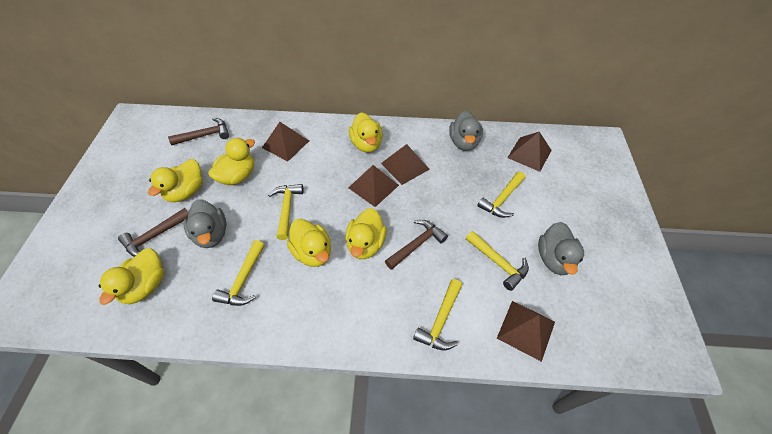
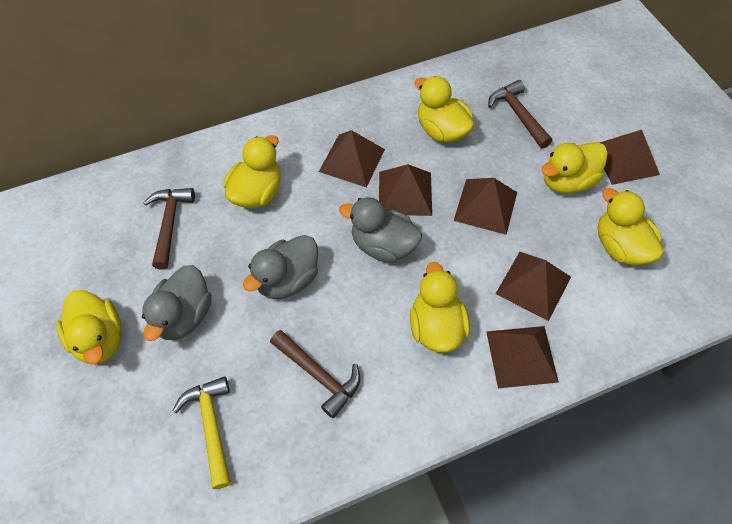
brown pyramid: [262,122,309,162] [348,165,399,207] [381,144,430,185] [497,301,555,362] [507,132,552,172] = 5 -> [319,130,385,187] [379,164,432,216] [454,178,517,235] [486,326,559,388] [496,252,571,321] [600,130,660,185] = 6
yellow hammer: [212,240,264,306] [268,184,304,240] [413,279,462,351] [466,231,529,291] [477,171,525,218] = 5 -> [173,376,231,489] = 1

